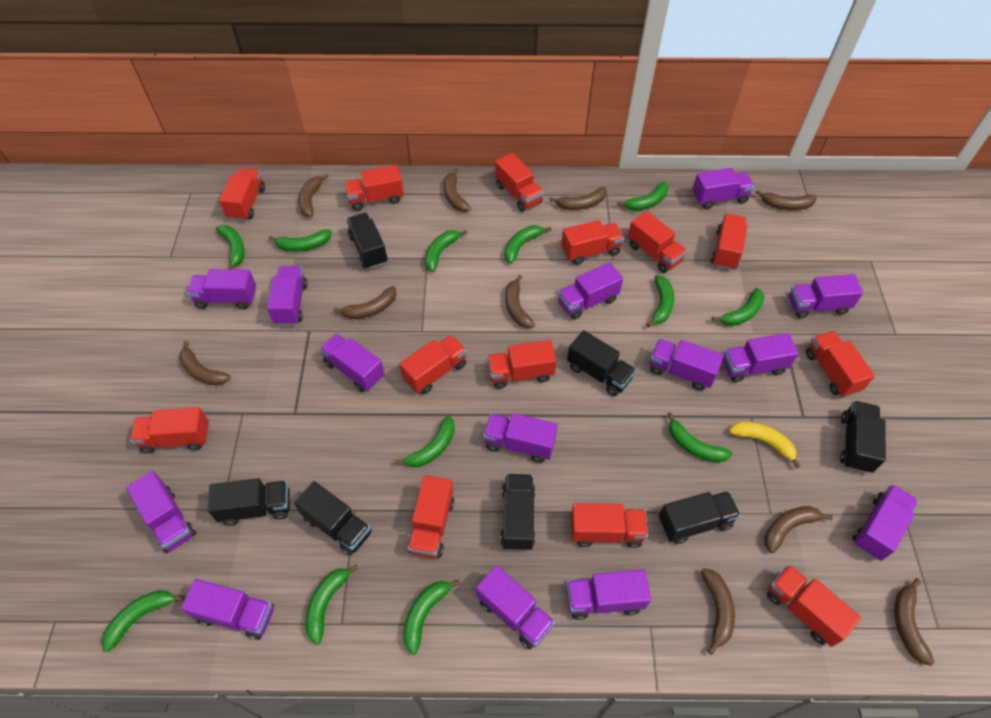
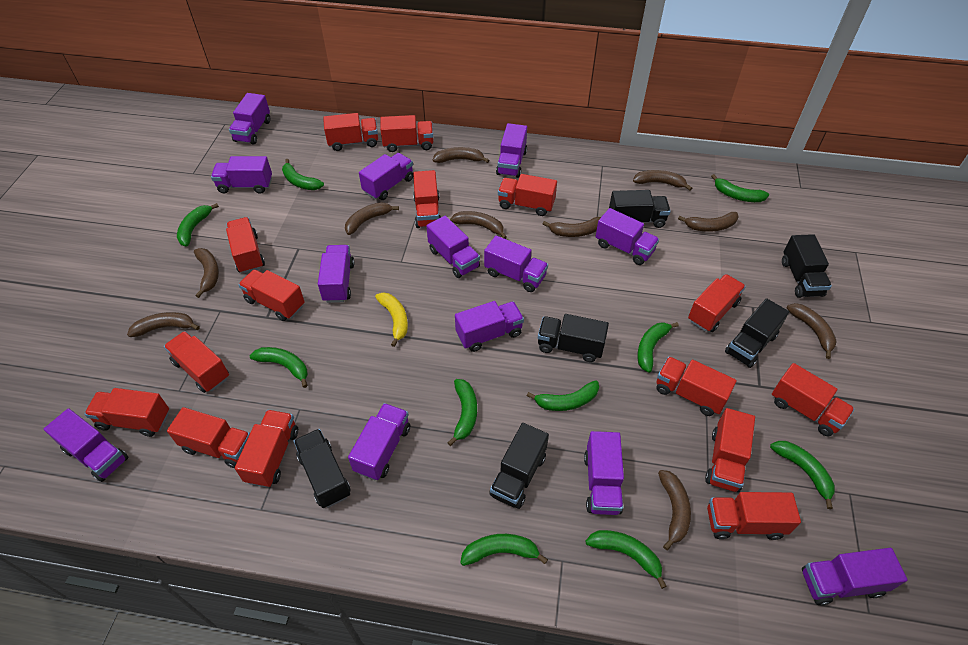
black truck: [208,478,290,526] [294,481,372,556] [346,213,388,269] [500,474,536,551] [567,330,636,396] [659,491,741,544] [840,401,886,473] = 7 -> [294,429,351,508] [489,423,549,509] [538,314,609,362] [609,190,671,228] [725,298,789,368] [782,234,832,298] = 6
green banana: [101,590,185,652] [216,225,245,269] [269,229,331,251] [305,565,358,645] [395,416,455,467] [403,579,460,655] [425,230,468,272] [505,225,551,264] [617,181,668,211] [646,275,674,327] [668,412,732,462] [712,288,764,326] = 12 -> [177,203,219,247] [250,347,308,388] [282,159,324,190] [447,379,477,446] [460,534,548,566] [527,380,599,411] [585,530,666,589] [637,322,679,373] [711,174,769,202] [770,441,835,509] = 10
purple truck: [126,471,196,553] [181,579,274,640] [187,269,256,309] [267,266,308,325] [319,333,384,392] [476,565,555,649] [484,413,558,463] [558,262,623,320] [566,570,651,620] [650,339,724,391] [692,168,755,209] [722,333,799,382] [789,274,863,318] [852,484,918,561] = 14 -> [44,408,128,482] [211,156,272,194] [229,93,270,145] [318,245,354,303] [348,403,410,480] [359,153,413,200] [426,216,480,278] [455,301,524,352] [484,236,548,292] [496,123,527,178] [584,431,624,515] [595,208,659,265] [802,548,907,606] = 13
red truck: [130,407,209,454] [219,168,265,221] [344,165,404,211] [399,335,467,394] [408,475,454,559] [487,340,556,389] [495,153,544,212] [561,220,624,265] [571,503,648,548] [628,211,687,273] [711,213,747,270] [767,564,861,647] [806,331,875,397] = 13 -> [84,388,169,437] [164,331,229,393] [167,407,250,468] [226,217,265,273] [235,410,298,488] [238,269,305,321] [323,113,378,151] [380,115,433,152] [413,170,441,228] [498,174,557,216] [657,357,737,416] [688,274,746,332] [705,408,755,493] [707,492,801,540] [772,363,854,437] = 15

